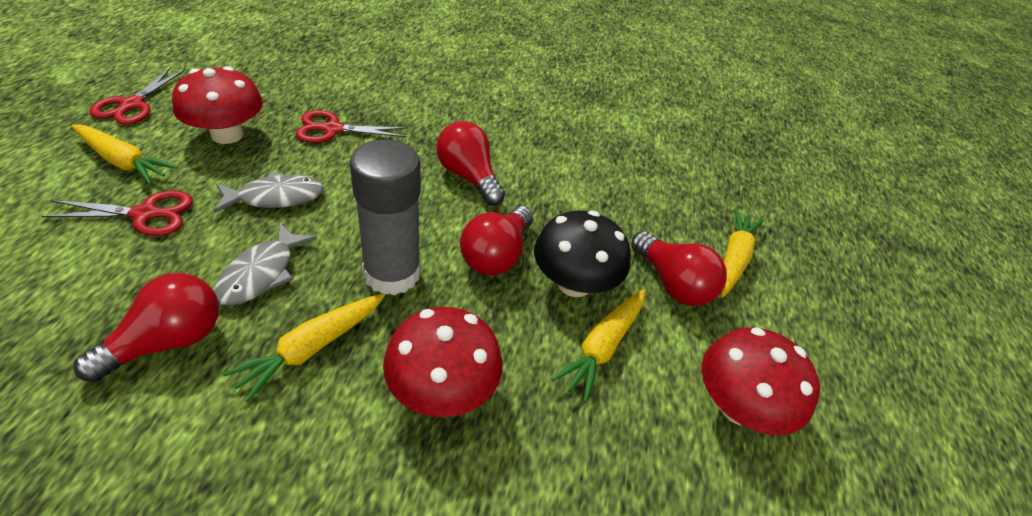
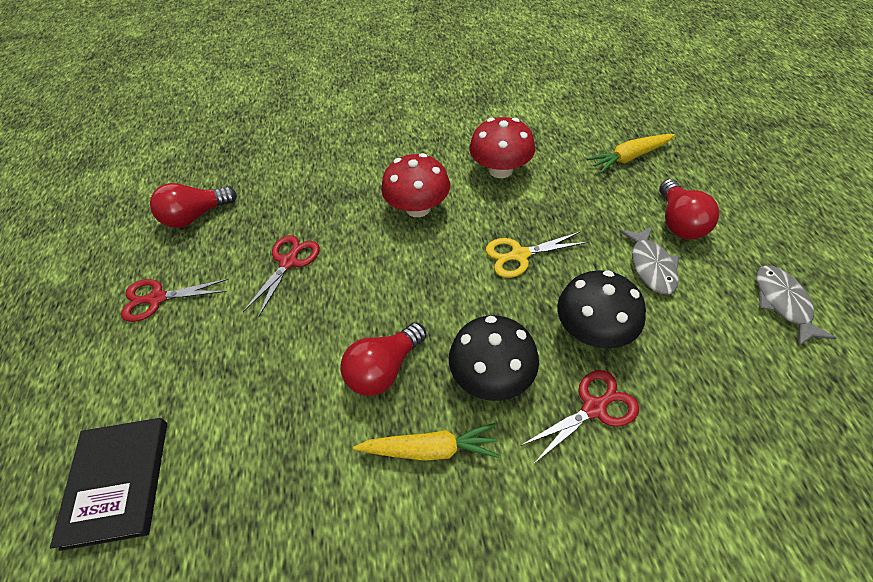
black book: none = 0 -> [50,418,167,551] = 1
black mushroom: [534,210,631,297] = 1 -> [449,315,539,401] [557,270,646,349] = 2
grey glue stick: [350,139,421,295] = 1 -> none = 0
red light bulb: [74,273,219,382] [436,121,505,205] [460,206,533,275] [631,231,727,306] = 4 -> [150,183,237,228] [341,322,426,396] [660,179,719,239] = 3
red mushroom: [172,66,263,144] [383,307,503,417] [702,327,820,435] = 3 -> [381,153,450,217] [469,117,535,178] = 2
yellow carrot: [72,125,178,184] [223,293,385,403] [551,289,645,402] [720,209,764,298] = 4 -> [353,423,500,461] [587,134,675,173] = 2
yellow scissors: none = 0 -> [486,231,588,278] = 1

